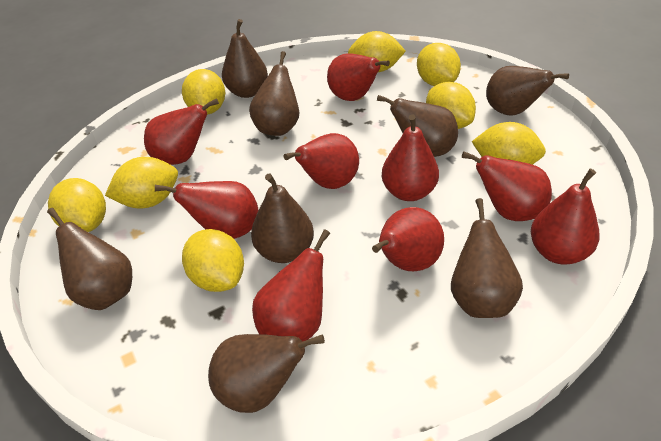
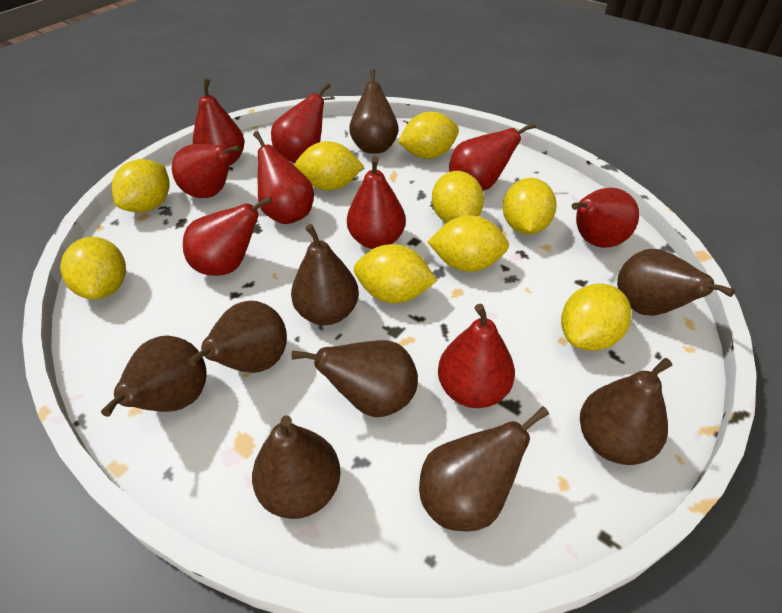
brown pear: [47,208,132,310] [208,334,325,413] [222,19,268,98] [249,51,299,136] [251,173,314,263] [377,95,458,157] [451,198,523,318] [486,66,569,116] = 8 -> [101,336,207,417] [188,300,287,373] [252,415,341,519] [291,224,359,325] [292,340,418,417] [349,69,399,154] [419,406,549,532] [580,358,672,465] [617,249,735,316] = 9
yellow lemon: [48,178,106,232] [105,157,178,208] [182,69,225,115] [182,229,244,292] [348,31,406,72] [417,43,461,86] [426,82,476,129] [472,122,546,165] = 8 -> [60,237,126,300] [112,159,170,213] [295,141,364,191] [354,244,437,303] [398,111,459,159] [427,215,509,272] [432,171,484,223] [503,178,557,235] [561,283,632,351] = 9

